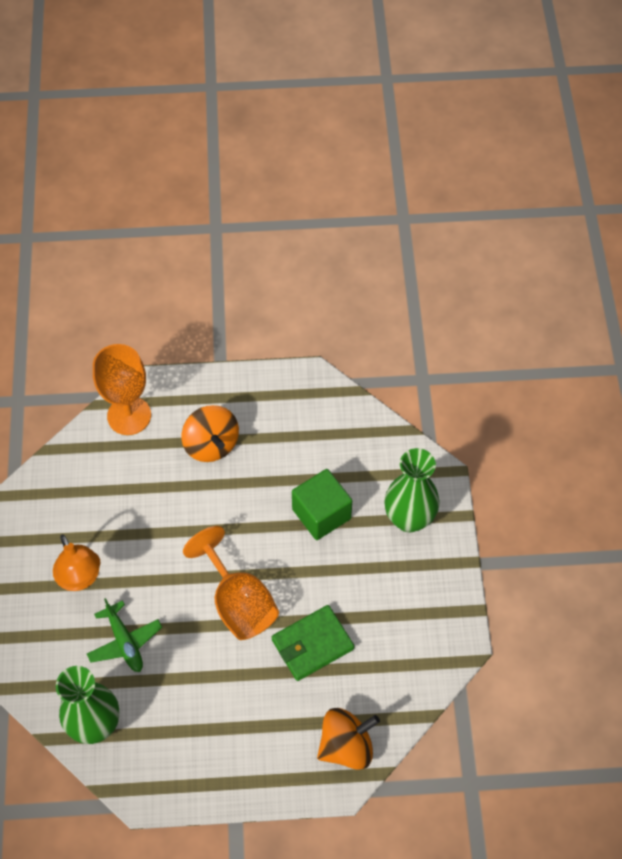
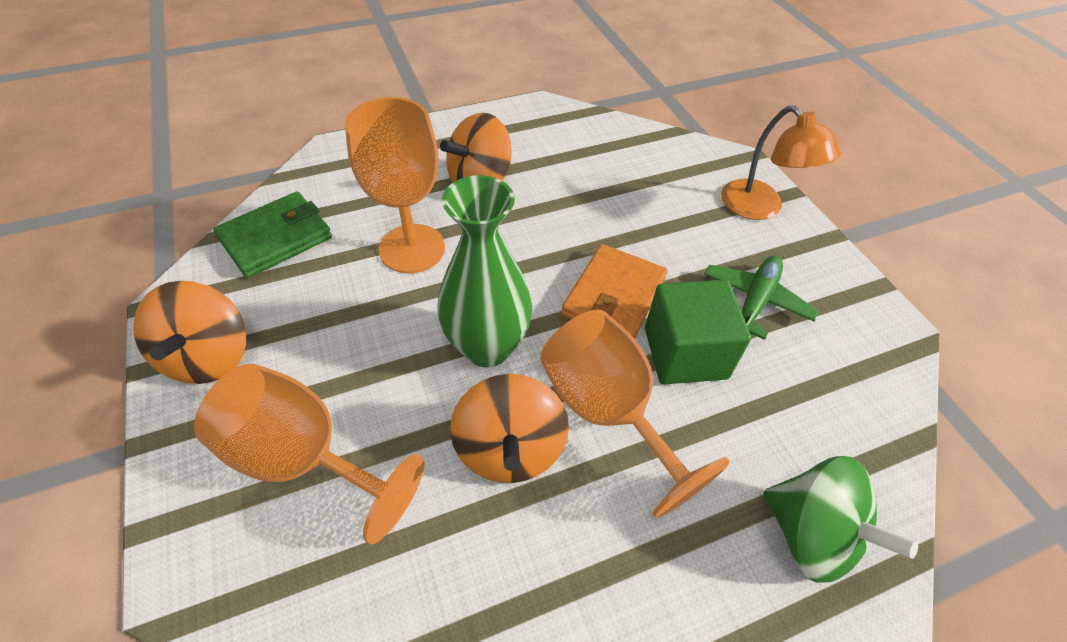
green spinning top: none = 0 -> [764,456,918,583] = 1
green vase: [56,666,119,744] [385,448,439,533] = 2 -> [437,175,532,367] = 1
orange goblet: [93,344,151,435] [183,526,279,640] = 2 -> [194,364,424,544] [345,97,445,273] [540,310,730,518] = 3
orange spinning top: [182,405,239,462] [317,708,380,770] = 2 -> [133,281,246,384] [440,113,512,183] [450,374,569,483] = 3
orange wallet: none = 0 -> [561,244,667,339] = 1

